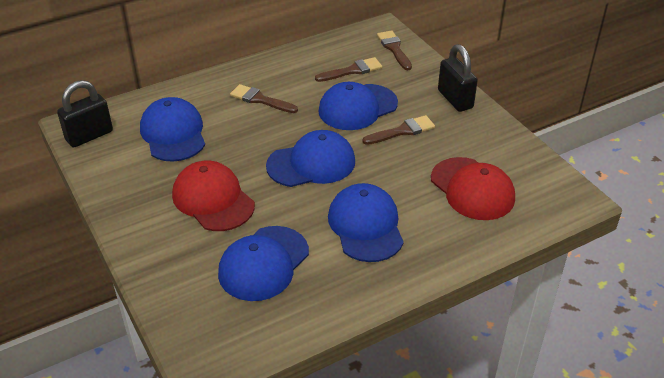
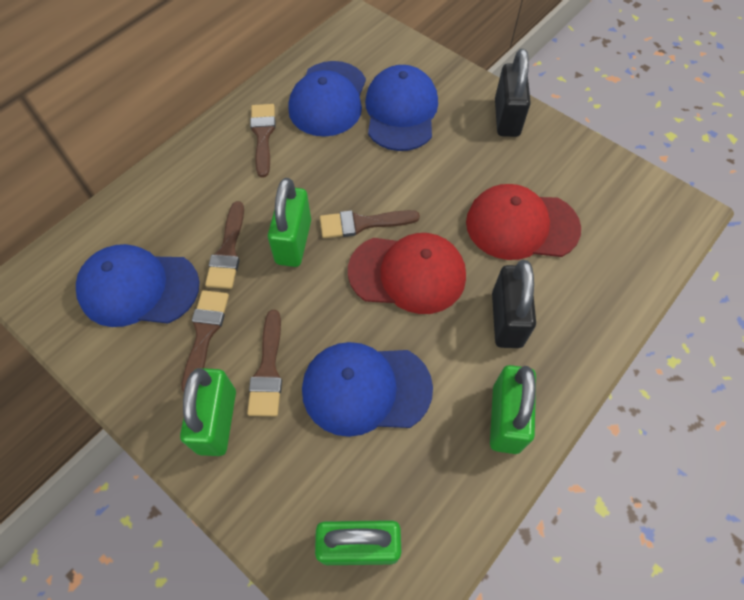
blue cap: [140,97,205,162] [218,226,309,301] [266,130,355,187] [318,82,398,130] [328,183,404,262] = 5 -> [76,244,200,327] [288,61,366,137] [302,342,433,437] [365,65,438,151] = 4
brown brush: [230,84,298,113] [315,57,382,82] [362,115,435,145] [377,31,412,70] = 4 -> [181,290,229,392] [205,201,244,289] [247,310,282,416] [250,104,275,178] [320,210,420,238] = 5
green padlock: none = 0 -> [180,368,236,456] [268,178,311,267] [315,520,401,565] [490,365,536,454] = 4

